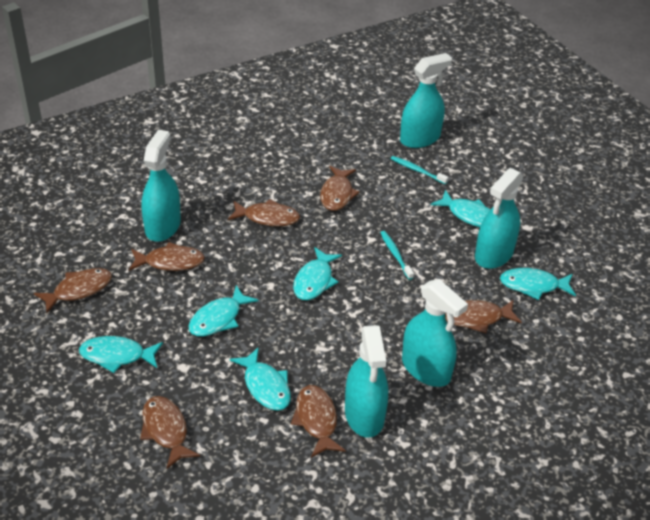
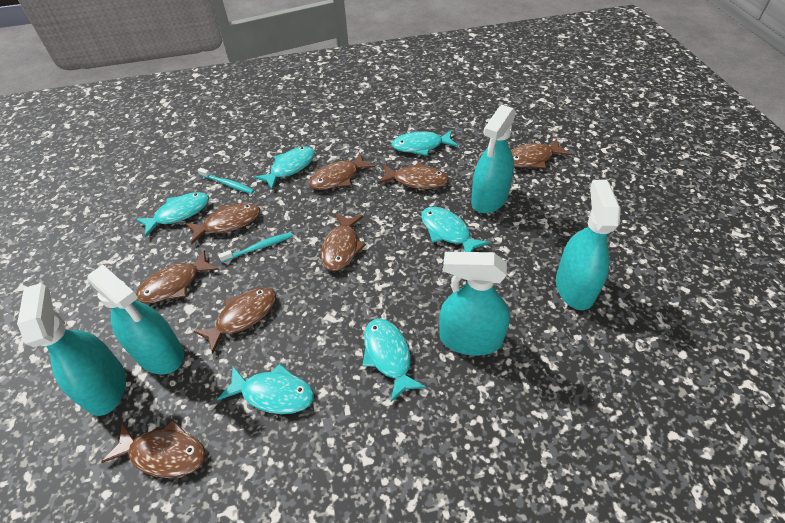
brown fish: [34,268,112,313] [129,242,205,271] [140,396,200,469] [228,199,300,227] [291,385,346,458] [320,166,360,211] [445,300,522,333] = 7 -> [101,420,206,478] [136,250,219,304] [185,203,260,244] [193,288,276,354] [309,153,375,190] [321,213,366,271] [378,163,449,189] [511,139,571,168] = 8

